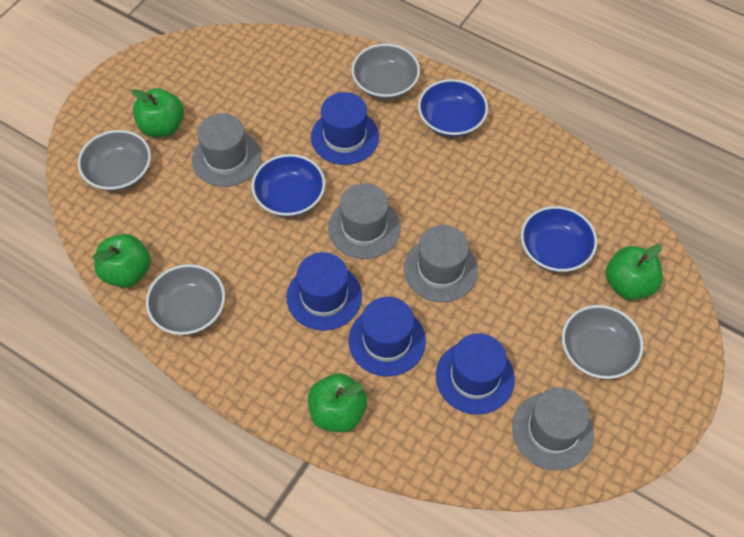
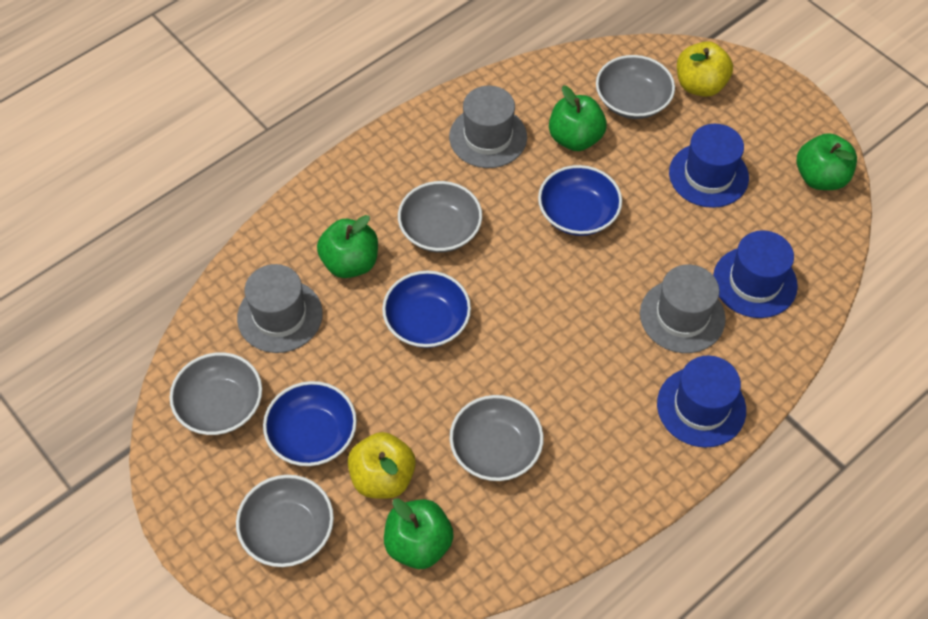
blue hat: [287,252,362,331] [311,92,379,165] [348,297,426,377] [436,333,515,415] = 4 -> [657,355,746,448] [669,124,749,208] [713,230,798,318] = 3
grey bowl: [78,130,151,191] [146,264,225,335] [352,44,420,99] [562,305,644,379] = 4 -> [170,352,262,435] [236,475,334,567] [398,181,482,253] [450,395,544,481] [596,55,675,119] = 5
grey hat: [192,113,261,187] [328,183,401,259] [404,225,478,302] [512,387,594,470] = 4 -> [237,264,323,353] [449,86,527,168] [640,264,726,353] = 3
yellow apple: none = 0 -> [348,432,416,499] [677,41,733,97] = 2

